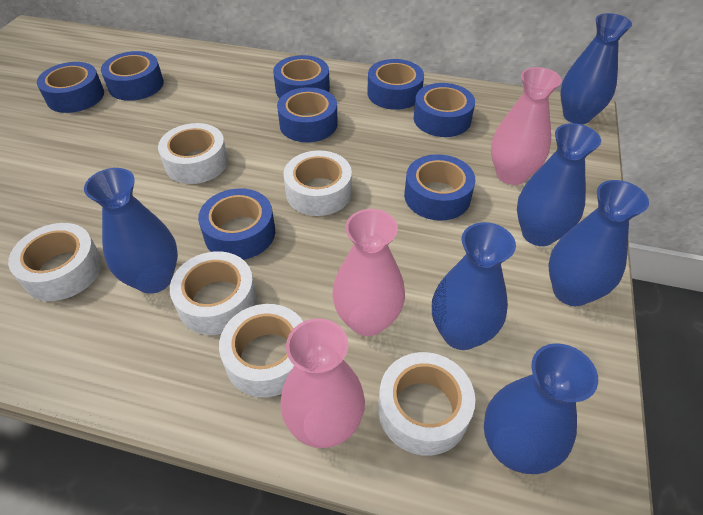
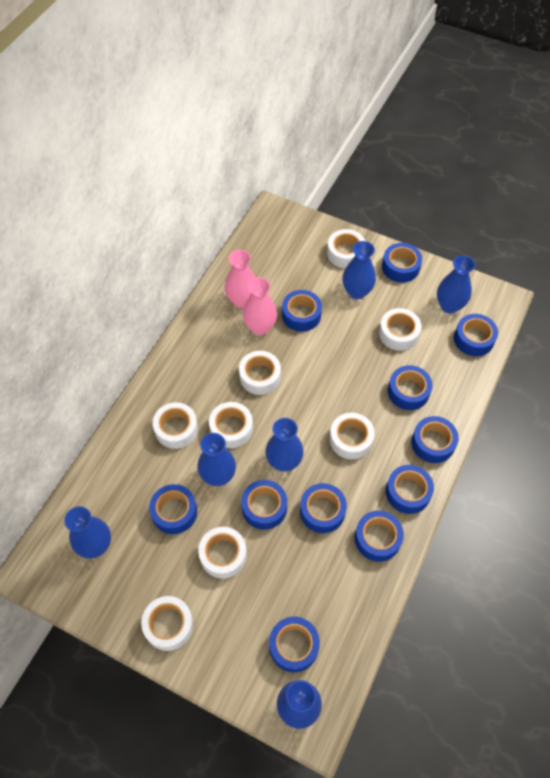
blue tape: [37,62,104,113] [101,51,164,101] [198,188,275,260] [273,55,330,99] [277,87,338,142] [367,59,424,110] [404,154,475,221] [414,83,475,137] = 8 -> [149,484,197,534] [241,480,287,530] [269,617,320,672] [282,290,322,332] [300,483,347,533] [355,511,404,562] [382,243,422,282] [386,465,434,514] [388,365,432,410] [411,416,459,463] [454,314,498,356] = 11
pink vase: [280,318,365,448] [332,209,405,336] [491,67,562,185] = 3 -> [225,250,256,308] [243,277,277,335] = 2
white tape: [8,223,102,301] [158,123,228,184] [170,251,257,335] [219,304,303,397] [284,150,352,216] [378,352,475,456] = 6 -> [141,596,193,651] [153,402,198,449] [198,527,247,578] [209,402,253,448] [239,351,281,395] [327,229,365,268] [329,413,375,459] [379,308,421,351] = 8

